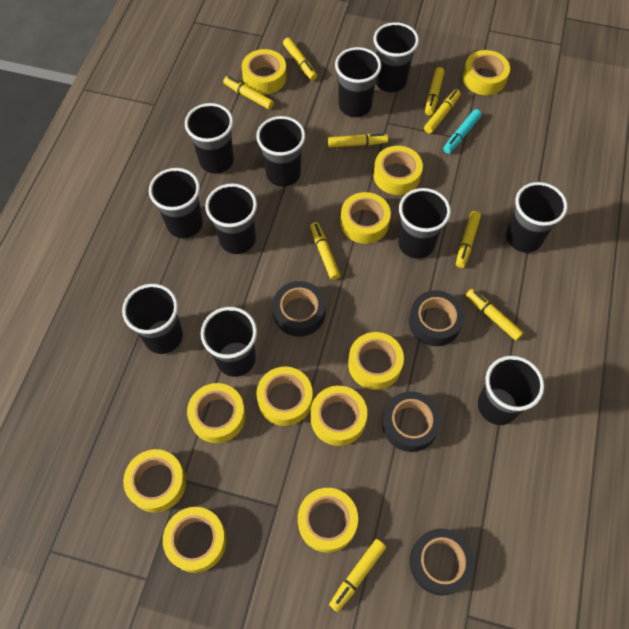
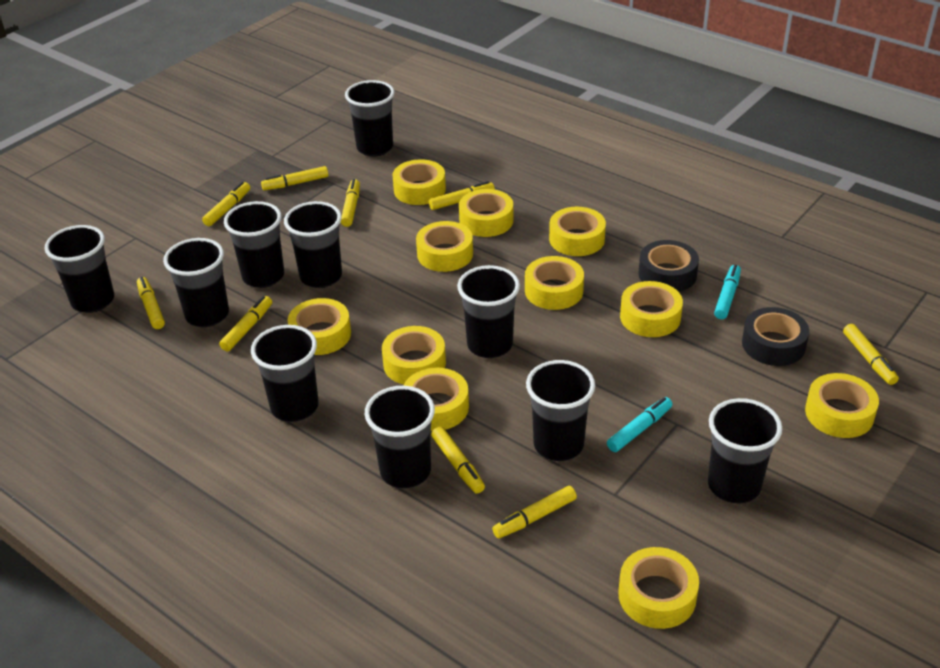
black cup: [122,284,183,354] [149,168,203,239] [185,103,234,174] [201,307,257,377] [205,183,257,254] [256,116,306,187] [335,47,381,118] [374,22,419,93] [398,188,451,259] [478,356,544,425] [506,182,567,253] = 11 -> [44,225,114,313] [163,238,229,327] [224,201,284,288] [251,325,319,422] [284,201,342,288] [345,80,395,157] [365,386,435,489] [457,265,520,358] [526,360,595,461] [708,398,782,504] = 10
black tape: [273,281,326,337] [382,391,441,452] [409,290,464,346] [410,528,475,596] = 4 -> [639,240,699,292] [742,307,809,366] = 2
turquoise marker: [443,109,482,154] = 1 -> [607,397,672,452] [714,265,741,319] = 2

